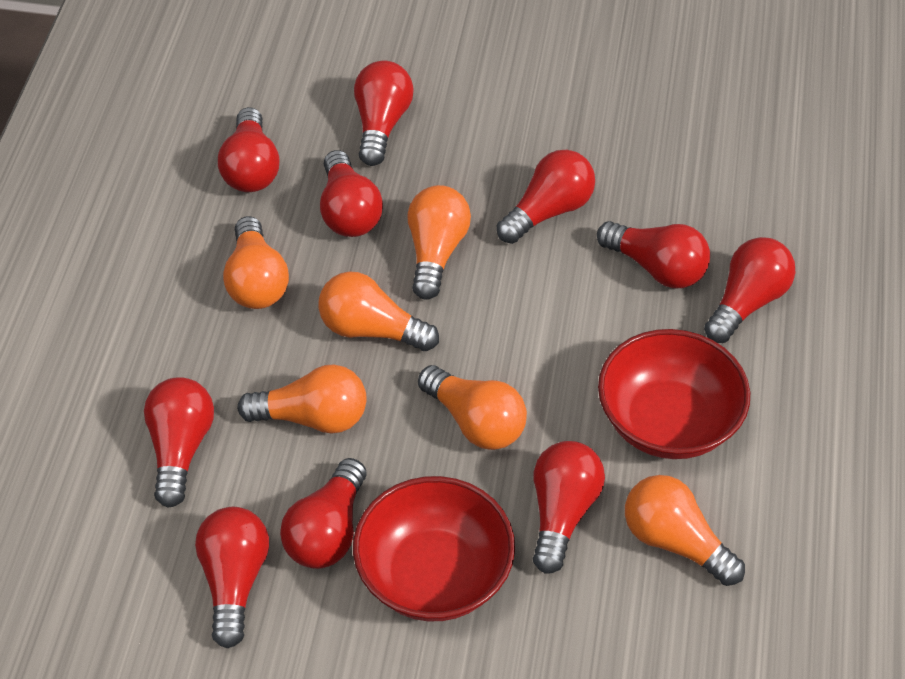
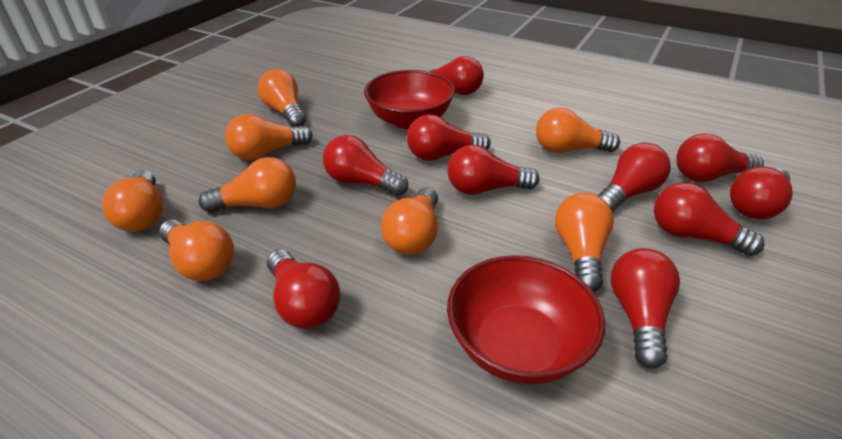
orange light bulb: [223,216,289,309] [237,365,367,434] [319,271,439,351] [407,185,471,300] [418,365,527,450] [625,475,745,586] = 6 -> [102,170,164,232] [159,219,234,281] [199,157,296,213] [225,114,313,160] [257,69,306,127] [381,187,438,255] [536,107,620,153] [555,193,614,292] = 8

